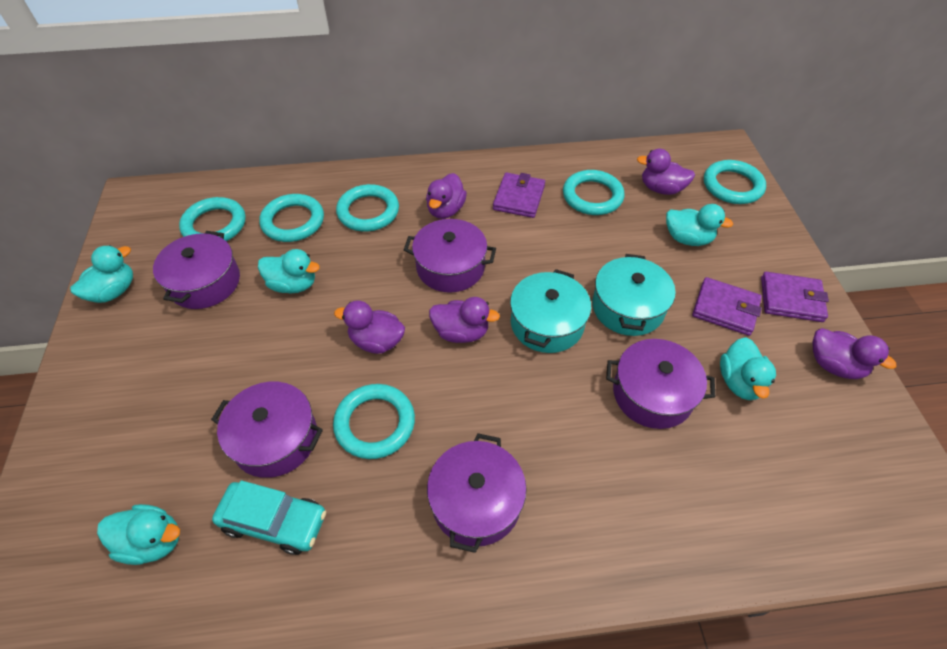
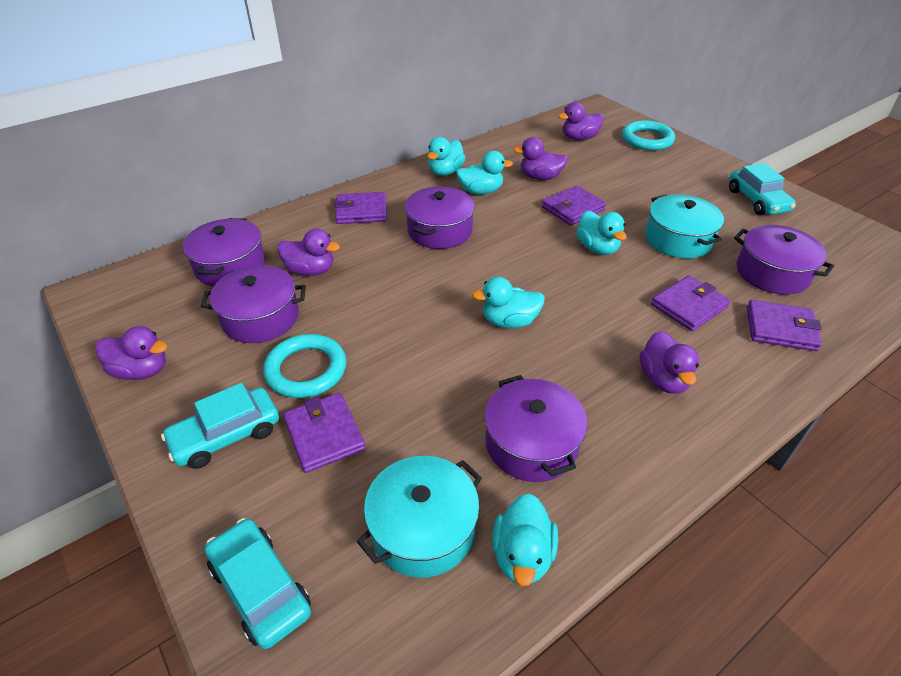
purple wallet: [493,172,545,218] [692,277,762,336] [761,272,829,322] = 3 -> [283,393,366,473] [334,192,387,224] [542,186,606,226] [651,275,731,331] [747,300,822,351] = 5
turquoise car: [212,480,326,555] = 1 -> [161,383,279,469] [205,518,311,649] [729,163,796,215] = 3
turquoise ring: [179,197,246,241] [259,194,324,242] [333,384,415,459] [336,184,399,231] [563,170,624,215] [704,160,766,204] = 6 -> [263,334,346,398] [622,120,675,151] = 2

